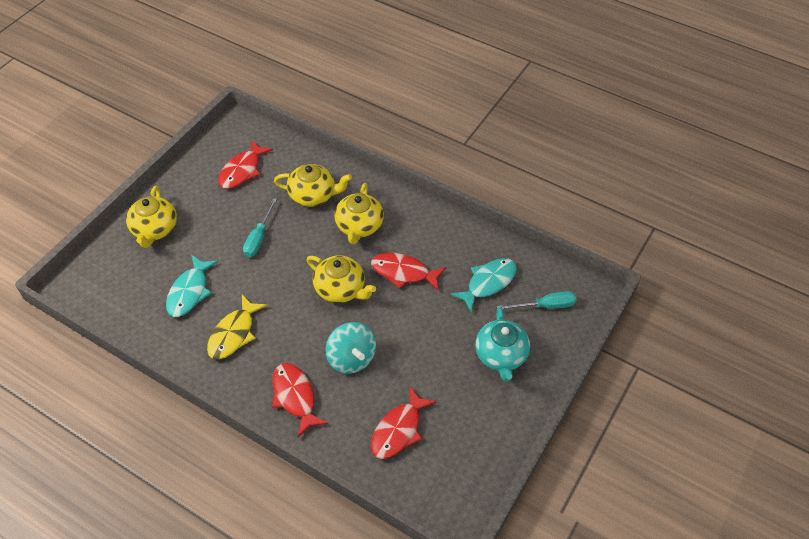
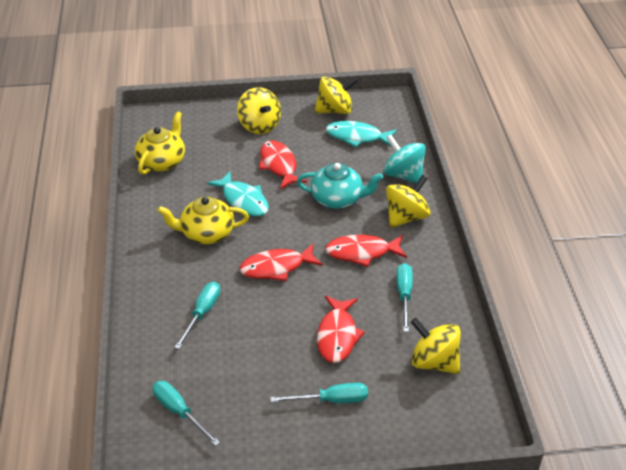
turquoise screwdriver: [243,198,277,257] [497,291,577,310] = 2 -> [152,381,220,446] [174,282,220,349] [270,383,368,403] [397,263,413,332] = 4
yellow fish: [207,295,267,360] = 1 -> none = 0
yellow spinning top: none = 0 -> [237,87,281,134] [314,76,358,114] [386,175,431,228] [411,318,461,374] = 4
yellow teapot: [126,186,177,248] [274,164,352,207] [306,255,376,303] [334,183,384,244] = 4 -> [135,111,185,175] [157,197,249,244] = 2

